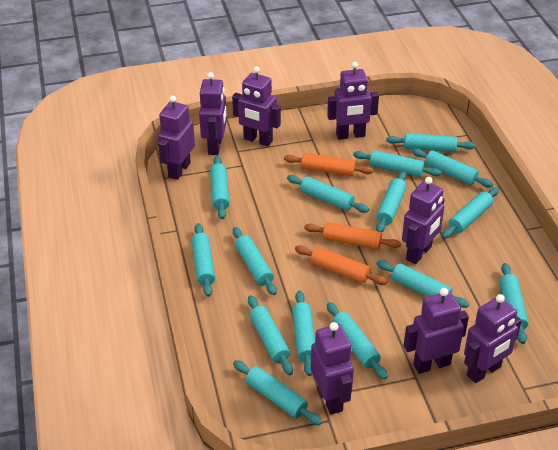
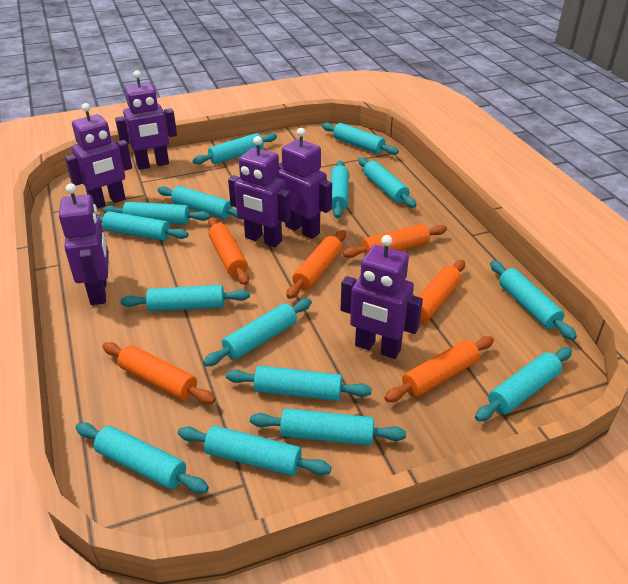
orange rolling pin: [284,153,374,176] [295,245,387,285] [304,222,401,249] = 3 -> [102,342,216,404] [208,217,249,285] [286,230,346,299] [343,224,447,258] [384,336,494,402] [404,260,465,332] = 6
purple robot: [158,96,195,180] [199,72,227,155] [232,66,281,146] [311,322,354,415] [327,62,379,140] [402,177,445,264] [404,288,469,374] [464,294,522,383] = 8 -> [59,183,109,305] [65,103,132,209] [115,70,177,170] [228,136,291,247] [277,128,332,239] [341,235,423,359] = 6

